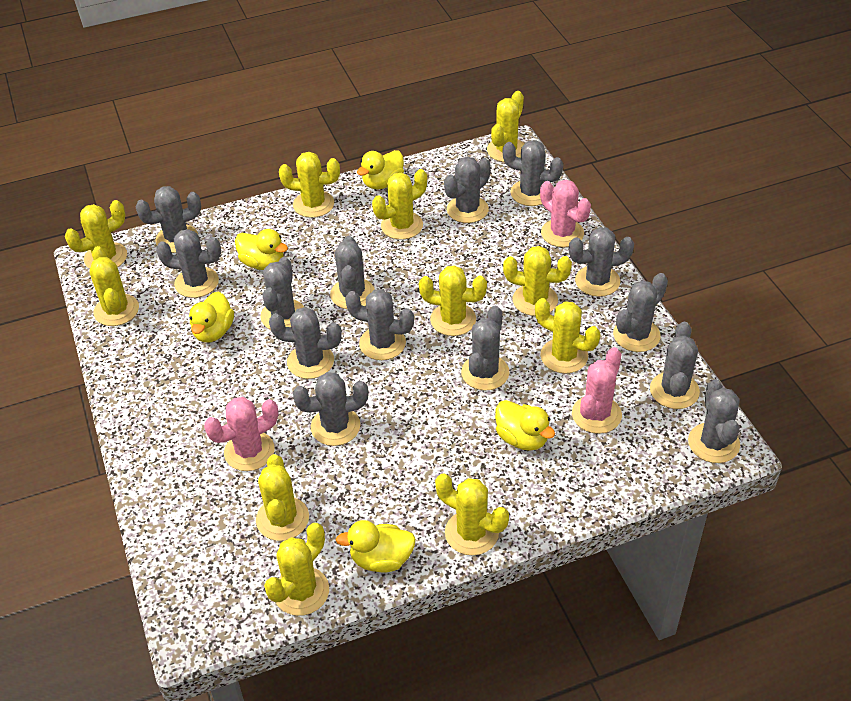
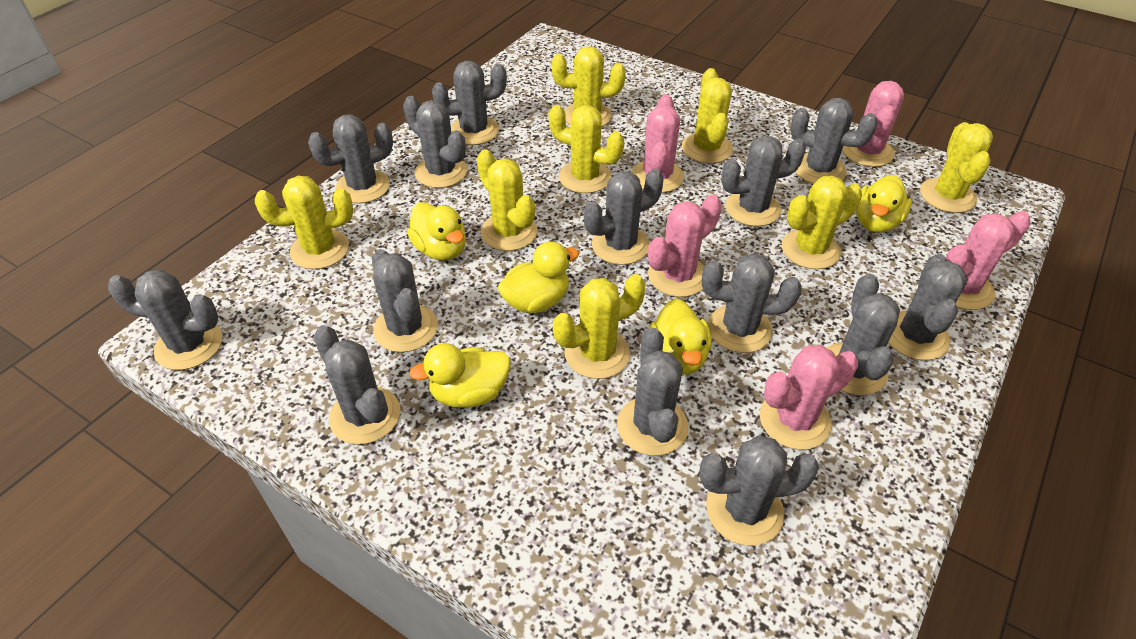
pink cactus: [204,397,278,471] [540,180,591,247] [572,347,622,434] = 3 -> [631,94,684,193] [648,195,722,297] [760,345,858,450] [842,81,904,167] [946,211,1031,310] = 5
yellow cactus: [65,200,127,269] [89,246,139,326] [256,454,309,541] [264,523,329,616] [279,152,340,218] [372,169,427,240] [419,265,487,336] [435,474,509,555] [487,91,524,162] [503,246,572,316] [535,298,600,374] = 11 -> [255,176,353,269] [477,150,537,251] [549,105,624,193] [552,46,626,127] [553,274,646,379] [682,68,733,163] [782,176,862,269] [920,122,993,213] = 8

